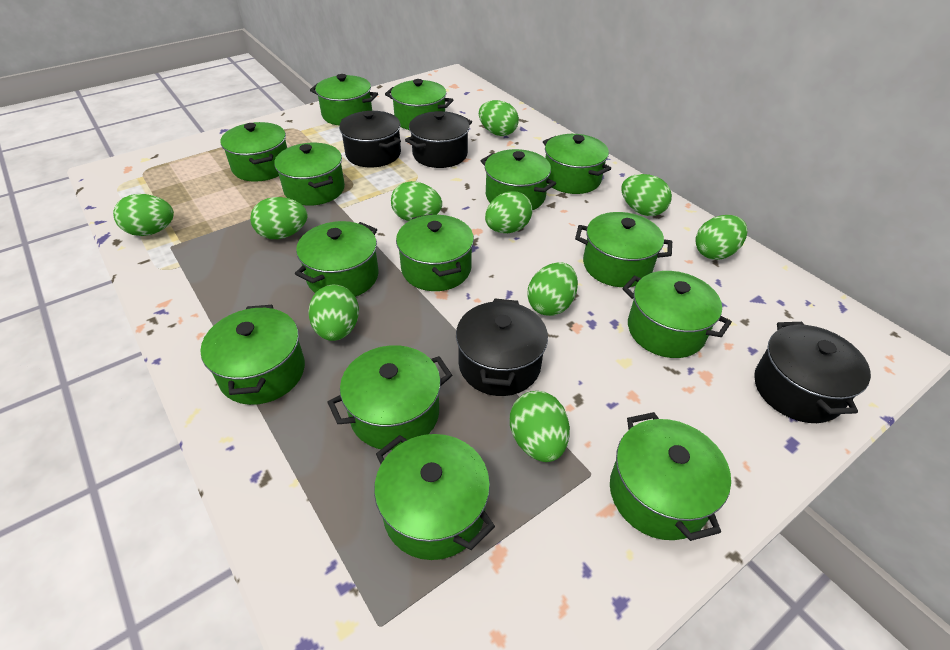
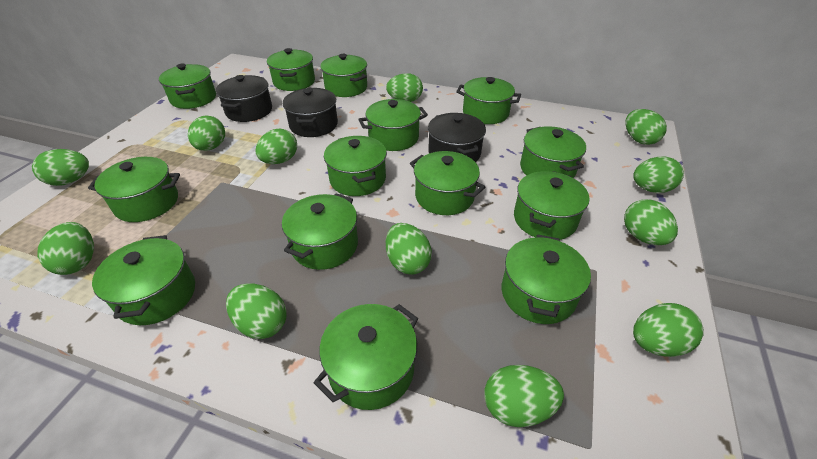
black pot: [339,111,401,168] [405,111,472,168] [456,298,548,396] [754,322,871,423] = 4 -> [216,75,272,122] [283,88,338,137] [428,113,486,162] = 3
green egg: [113,194,174,236] [250,197,308,239] [308,285,359,341] [391,181,442,221] [479,100,519,136] [485,191,533,233] [510,391,570,462] [528,262,578,316] [622,174,672,216] [696,215,748,260] = 10 -> [32,149,89,186] [37,222,94,275] [188,115,225,151] [226,283,287,339] [255,128,297,164] [386,73,423,102] [386,223,432,275] [484,365,564,427] [624,199,678,245] [625,109,667,145] [633,156,684,193] [633,303,704,357] = 12

